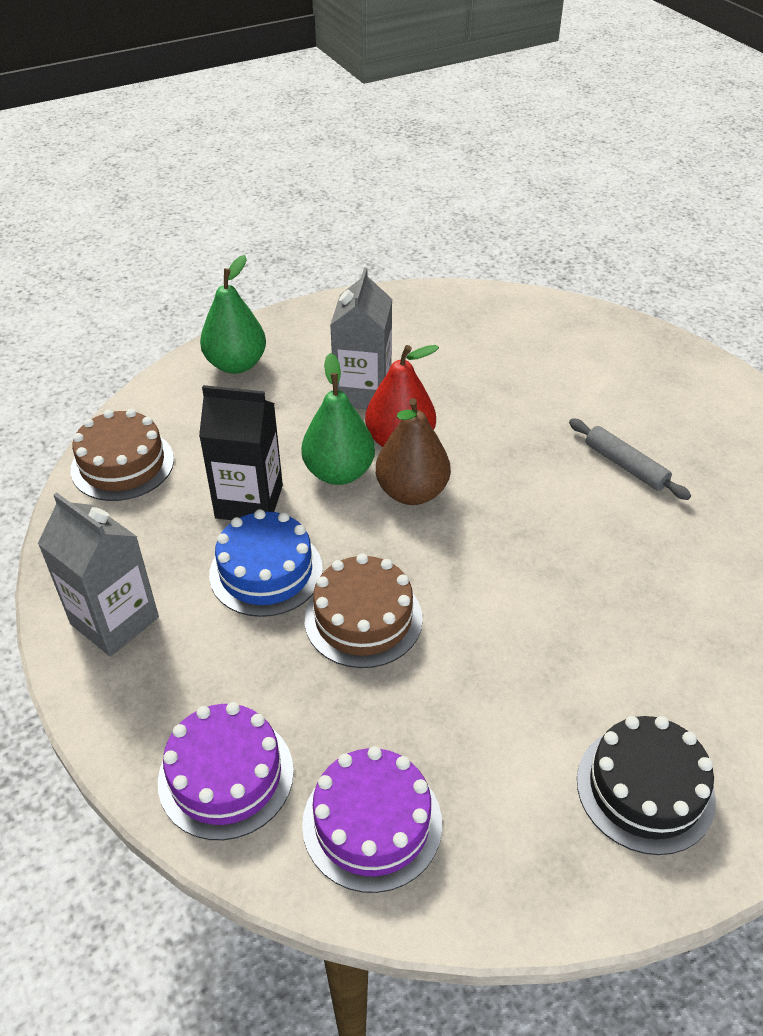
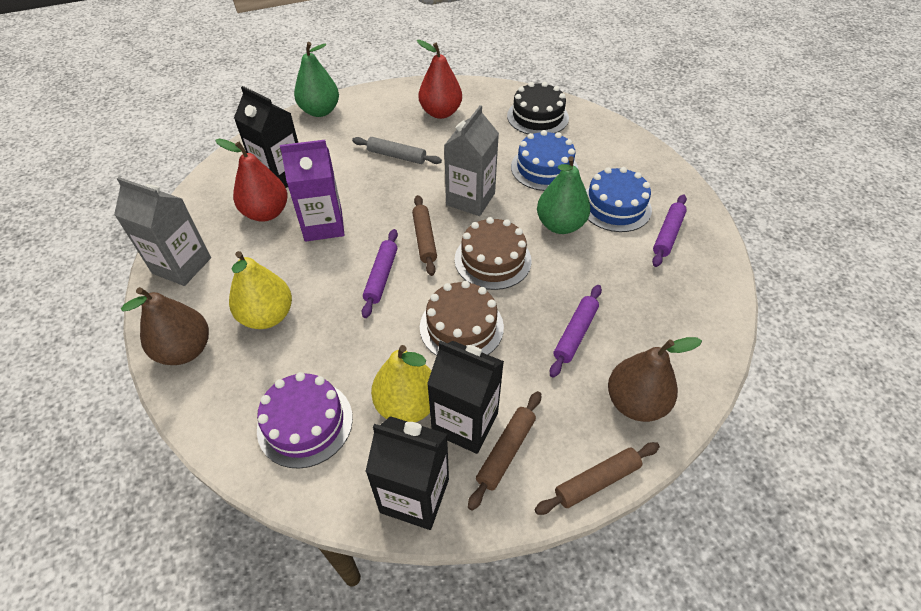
black carton: [199,385,283,520] = 1 -> [234,86,298,188] [365,416,449,530] [427,341,504,454] = 3
blue cake: [209,509,323,617] = 1 -> [511,130,578,191] [586,167,652,232] = 2
brown pear: [376,398,450,505] = 1 -> [121,287,209,365] [608,337,702,422] = 2
brown rolling pin: none = 0 -> [412,195,437,276] [468,391,541,511] [534,442,660,515] = 3
purple cake: [158,702,294,840] [302,746,442,893] = 2 -> [257,372,353,469] = 1
purple carton: none = 0 -> [280,140,344,242] = 1
purple rolling pin: none = 0 -> [361,229,398,318] [550,285,602,378] [652,194,687,267] = 3
red pear: [365,345,439,447] = 1 -> [215,139,287,222] [417,40,462,119] = 2
yellow pear: none = 0 -> [229,251,292,329] [371,345,431,422] = 2

